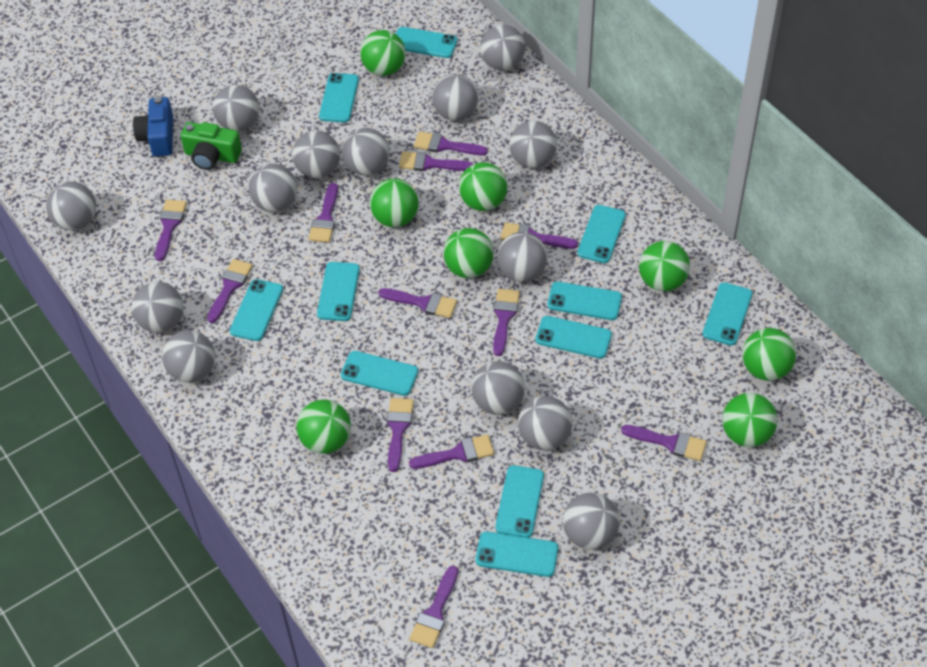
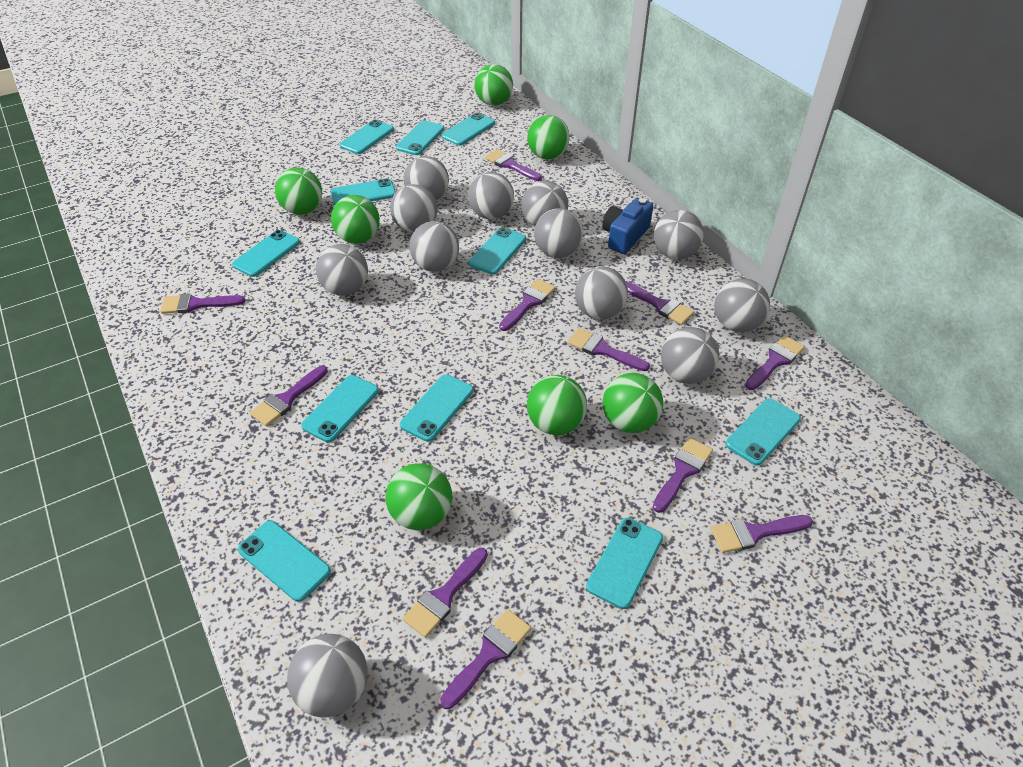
green ball: [296,400,351,454] [360,30,406,76] [370,178,419,227] [443,228,494,278] [459,162,508,211] [639,241,690,292] [722,393,778,447] [742,328,796,381] = 8 -> [275,167,322,215] [331,195,380,244] [386,463,452,530] [474,64,513,106] [527,115,570,159] [527,375,587,435] [602,373,663,433] = 7
green camera: [181,122,242,170] = 1 -> none = 0
grey ball: [46,181,96,230] [131,282,184,333] [162,330,215,383] [213,85,260,131] [249,164,297,212] [292,131,340,178] [342,128,390,176] [432,74,478,121] [471,361,525,415] [480,25,525,71] [497,232,548,282] [509,121,557,168] [518,396,572,450] [563,493,620,550] = 14 -> [287,634,368,717] [316,244,368,296] [390,184,437,232] [404,156,449,200] [409,221,459,272] [468,172,514,219] [521,181,568,226] [534,208,583,258] [575,266,628,319] [654,210,704,260] [661,327,719,384] [714,278,770,332] = 12
purple brush: [155,199,187,261] [207,259,253,323] [308,183,338,243] [378,288,457,318] [387,398,414,472] [399,151,473,171] [409,434,494,469] [409,566,458,648] [414,131,488,155] [493,289,520,356] [500,222,578,249] [621,425,707,461] = 12 -> [160,293,245,314] [250,366,328,427] [403,548,488,638] [440,609,531,709] [485,149,542,181] [499,279,556,331] [568,328,650,371] [625,281,694,325] [653,438,713,513] [711,515,813,553] [745,335,805,390] = 11

